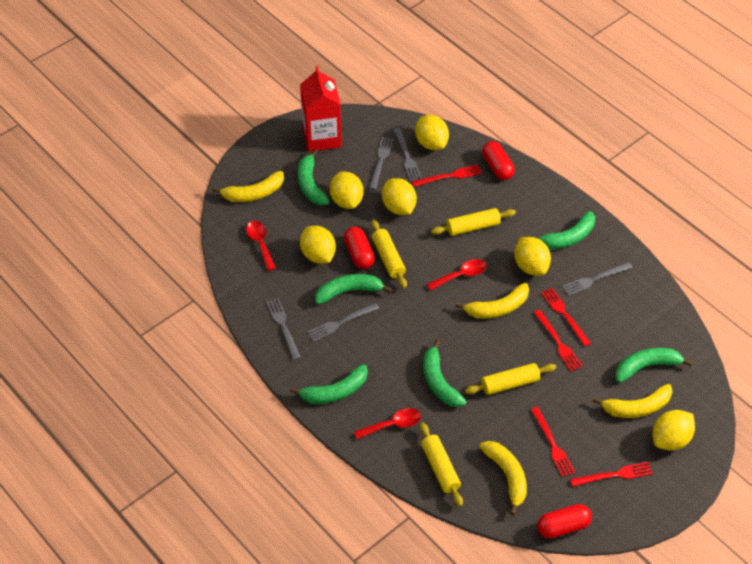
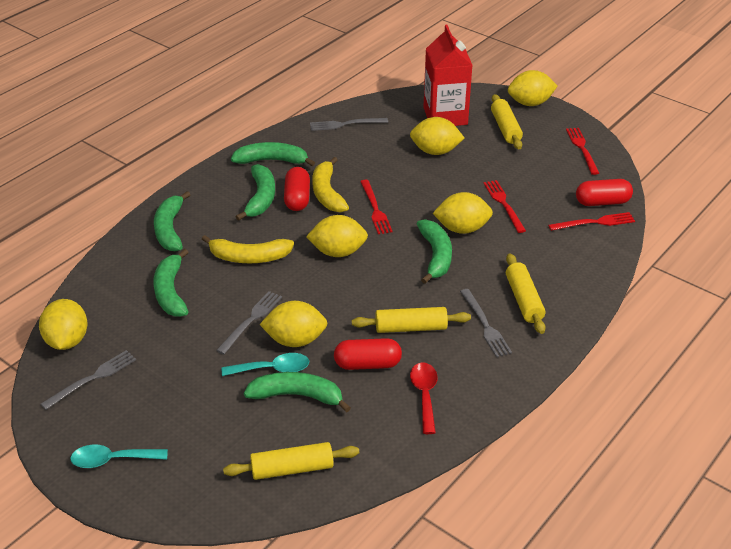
grey fork: [267,298,301,360] [307,303,379,342] [369,137,394,190] [393,128,422,181] [562,262,632,296] = 5 -> [41,350,136,410] [216,291,282,354] [310,118,388,131] [460,289,512,357] = 4
red fork: [412,164,482,187] [531,407,575,477] [534,310,583,372] [541,288,591,346] [570,462,653,487] = 5 -> [360,180,393,234] [483,180,526,233] [548,212,635,231] [566,128,599,175] = 4
red spoon: [246,221,276,271] [354,408,421,439] [427,259,486,291] = 3 -> [410,362,438,434] = 1
turquoise spoon: none = 0 -> [70,445,168,468] [222,353,309,376] = 2
yellow banana: [212,171,284,202] [455,283,529,319] [479,441,527,515] [593,384,673,418] = 4 -> [202,235,294,263] [312,157,349,213] = 2

